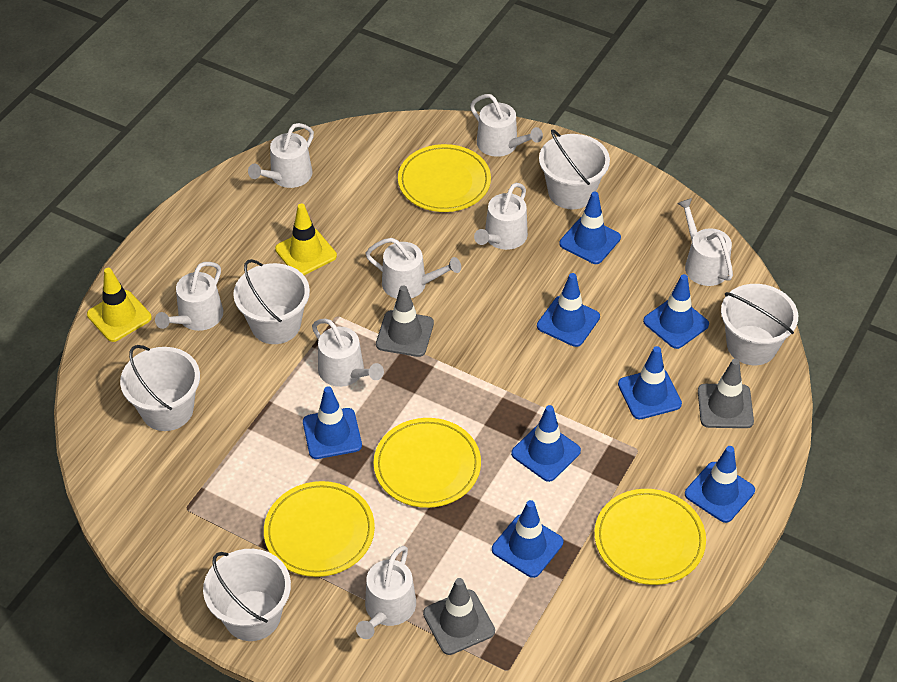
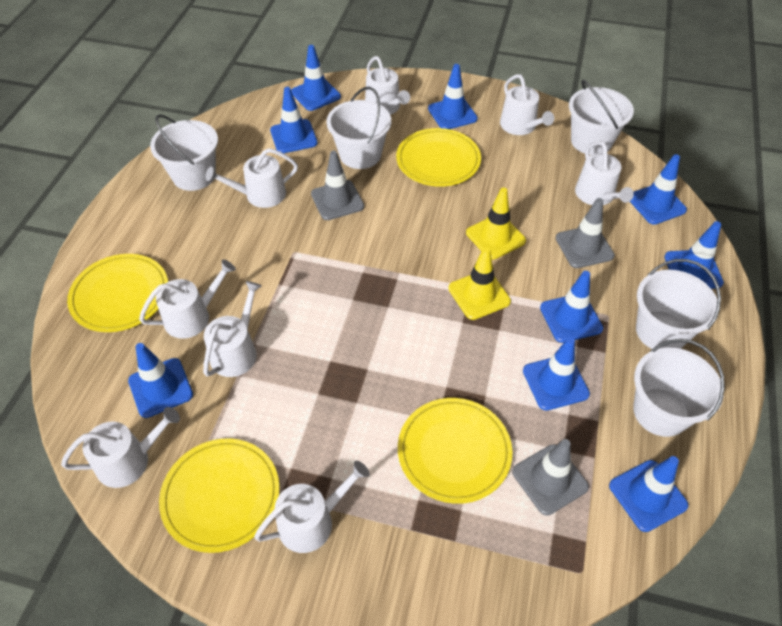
blue traffic cone: [303,386,362,459] [492,500,563,578] [511,405,581,482] [537,273,600,347] [559,192,621,264] [618,346,682,419] [643,274,709,349] [685,446,755,523] = 8 -> [128,343,193,418] [270,87,318,153] [291,45,341,111] [428,64,478,129] [523,337,590,411] [540,271,603,343] [609,456,689,532] [630,154,687,225] [664,221,724,289] = 9

